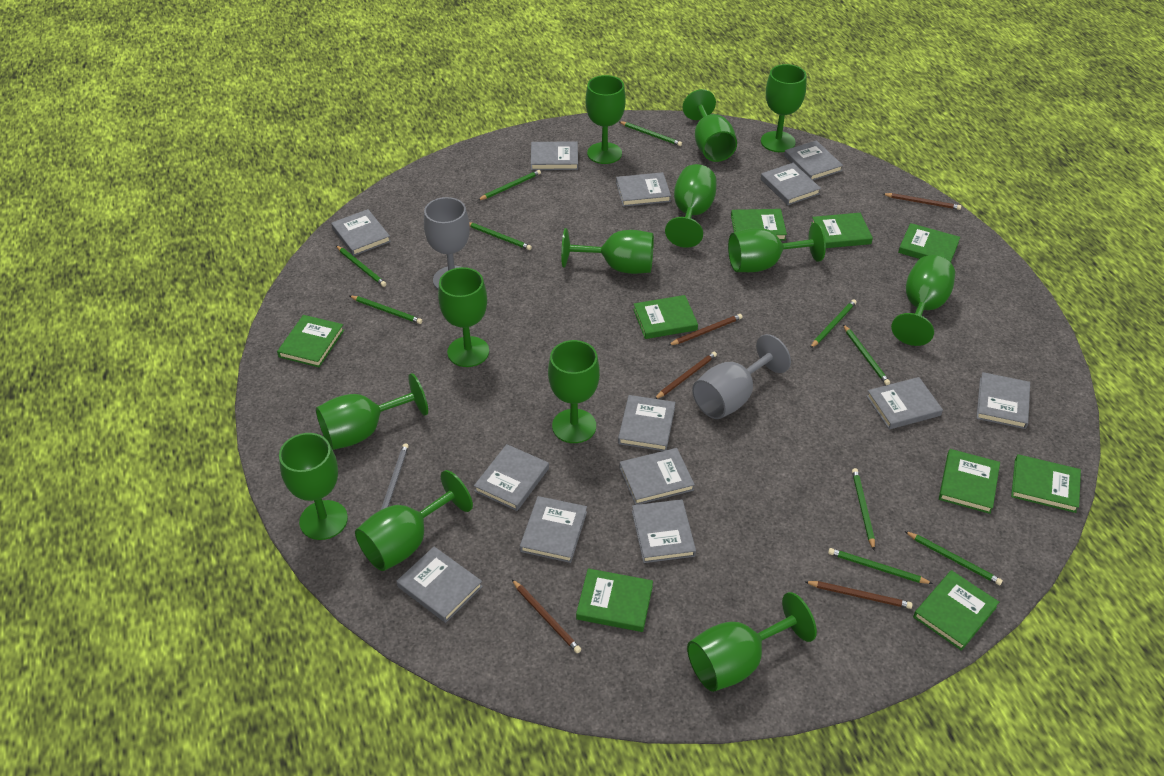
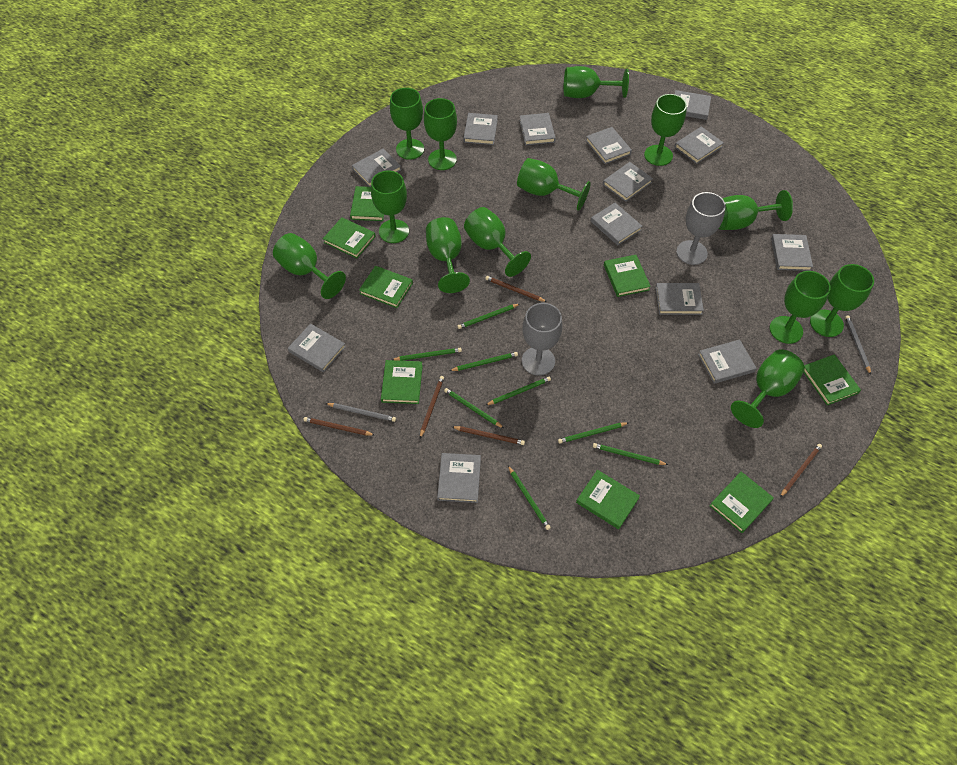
green book: [277,315,344,367] [576,568,653,632] [633,295,698,339] [731,209,787,241] [811,213,873,248] [898,223,960,263] [913,570,999,651] [939,449,1000,514] [1011,454,1081,513] = 9 -> [323,217,376,258] [350,186,384,221] [359,266,413,308] [381,360,423,404] [576,470,640,529] [604,255,651,297] [709,472,774,533] [804,354,861,405] = 8
green pencil: [336,245,386,287] [350,296,422,324] [469,222,532,250] [478,170,541,200] [619,121,682,146] [810,299,857,348] [828,548,933,584] [843,324,890,385] [852,468,875,550] [905,531,1003,585] = 10 -> [392,348,462,361] [444,388,504,428] [449,352,518,371] [457,304,520,329] [486,377,551,405] [508,466,551,530] [558,422,628,444] [593,443,668,465] = 8
grey pencil: [381,443,409,510] = 1 -> [325,403,396,422] [845,315,871,375] = 2

